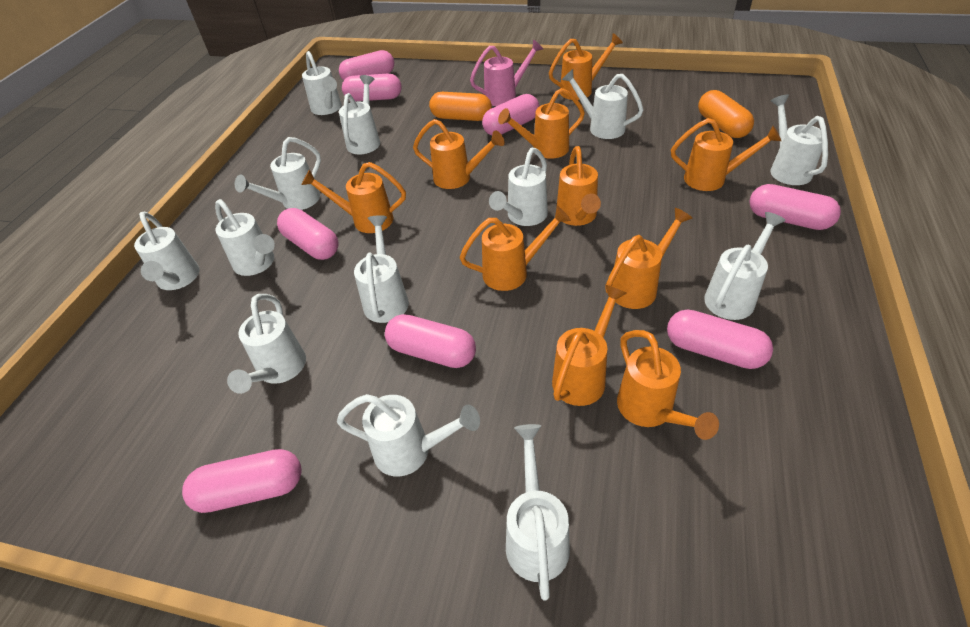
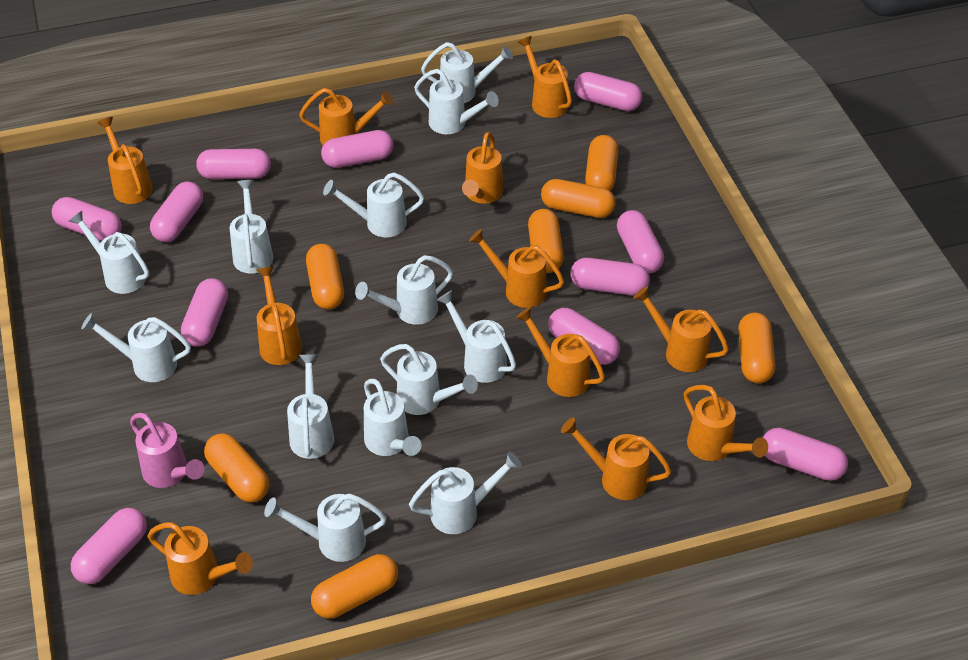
orange capsule: [429,92,492,121] [698,90,754,138] = 2 -> [204,433,269,502] [306,244,344,309] [311,554,398,619] [528,209,564,273] [541,179,616,218] [585,135,618,191] [738,312,775,383] = 7
orange watering can: [301,162,406,233] [413,119,505,189] [459,206,571,291] [498,88,585,159] [549,33,623,100] [552,285,626,406] [557,146,601,226] [605,208,692,309] [617,330,719,440] [671,118,781,191] = 10 -> [97,117,153,204] [148,522,253,595] [257,266,302,365] [299,88,394,145] [462,132,503,204] [469,229,564,308] [516,307,605,397] [518,36,572,118] [561,417,671,500] [633,286,729,372] [684,385,768,461] = 11
pink capsule: [182,449,302,513] [277,208,339,260] [339,50,394,81] [342,74,402,101] [385,314,476,368] [482,94,539,135] [667,310,773,369] [749,184,841,230] = 8 -> [52,197,122,241] [71,508,147,584] [150,181,203,242] [181,278,228,347] [196,149,271,179] [321,130,394,168] [548,308,620,365] [571,258,650,295] [574,72,643,111] [617,210,664,273] [763,428,848,481] = 11

